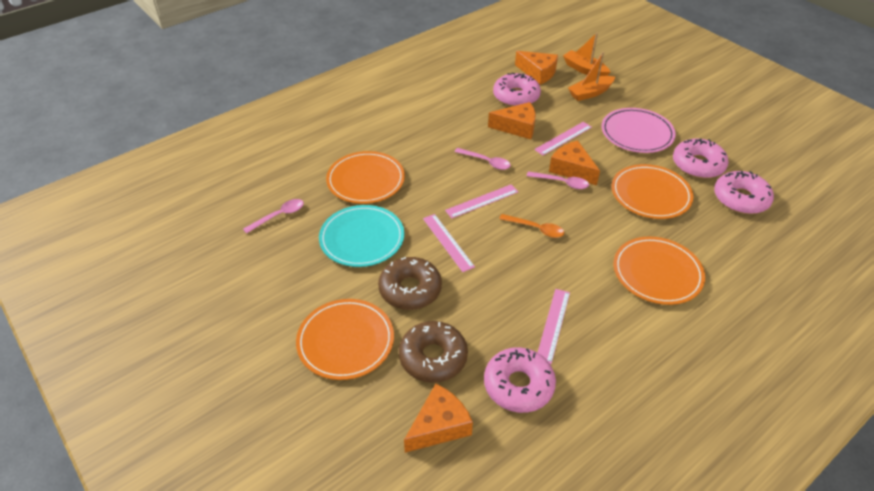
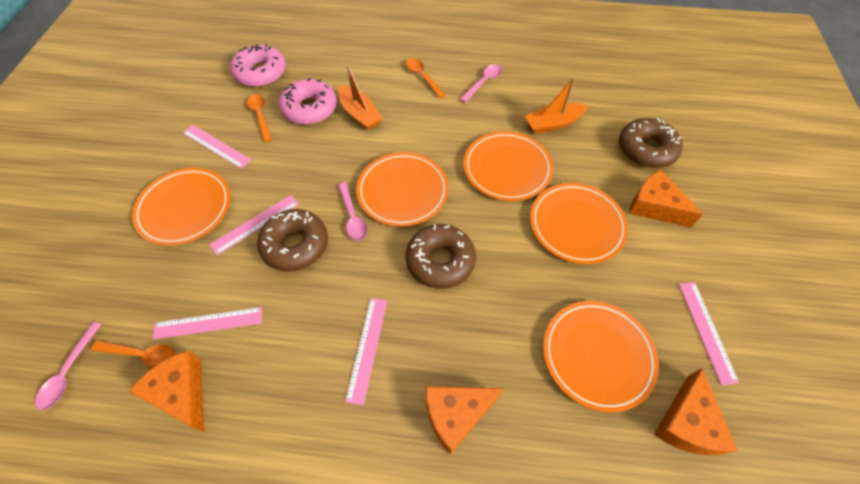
brown donut: [378,257,442,310] [399,321,468,383] = 2 -> [257,209,328,272] [405,224,476,289] [619,118,683,168] = 3
orange plate: [296,299,394,380] [326,151,405,204] [612,164,694,219] [614,237,705,305] = 4 -> [132,168,230,246] [356,152,449,227] [463,131,553,201] [530,183,628,264] [543,301,659,412] = 5
orange spoon: [499,214,564,238] = 1 -> [91,340,175,368] [247,94,272,142] [406,58,446,98] = 3
pink donut: [484,347,556,413] [493,73,541,107] [673,138,729,179] [714,171,774,214] = 4 -> [230,44,286,87] [279,78,337,125] = 2
pink plate: [601,108,676,153] = 1 -> none = 0
pink ruler: [423,214,475,272] [445,184,518,218] [534,122,592,156] [537,289,570,364] = 4 -> [152,307,262,340] [183,125,251,169] [209,195,299,255] [345,298,387,405] [679,282,739,385] = 5
turquoise plate: [319,205,404,267] = 1 -> none = 0

